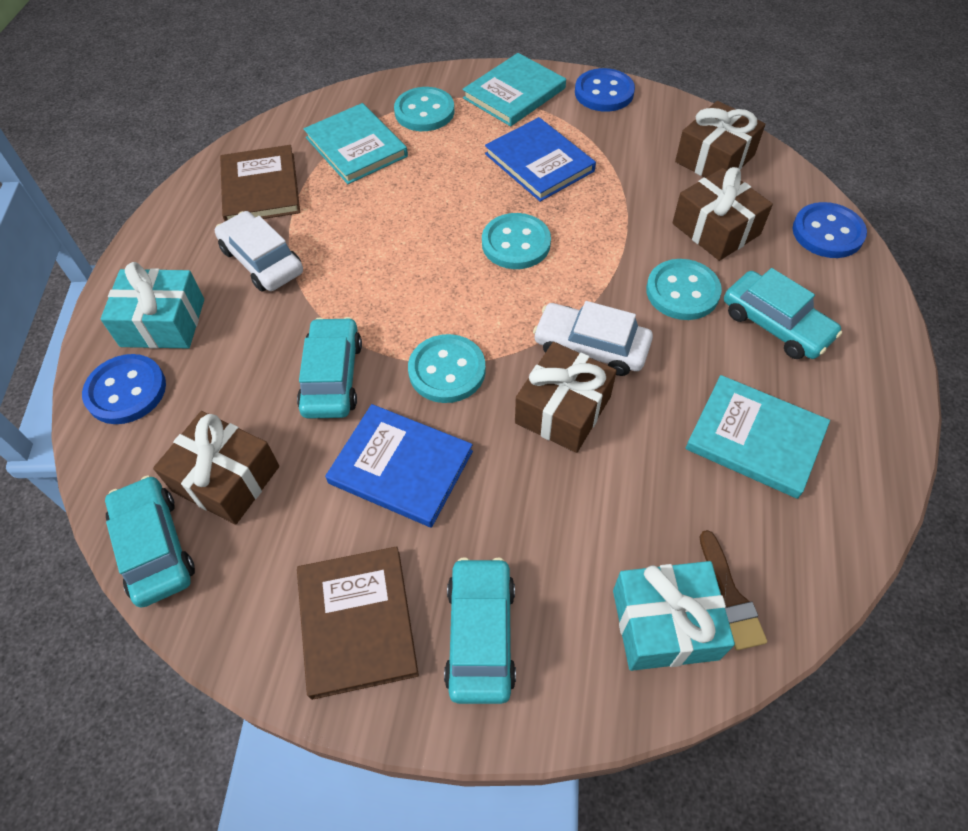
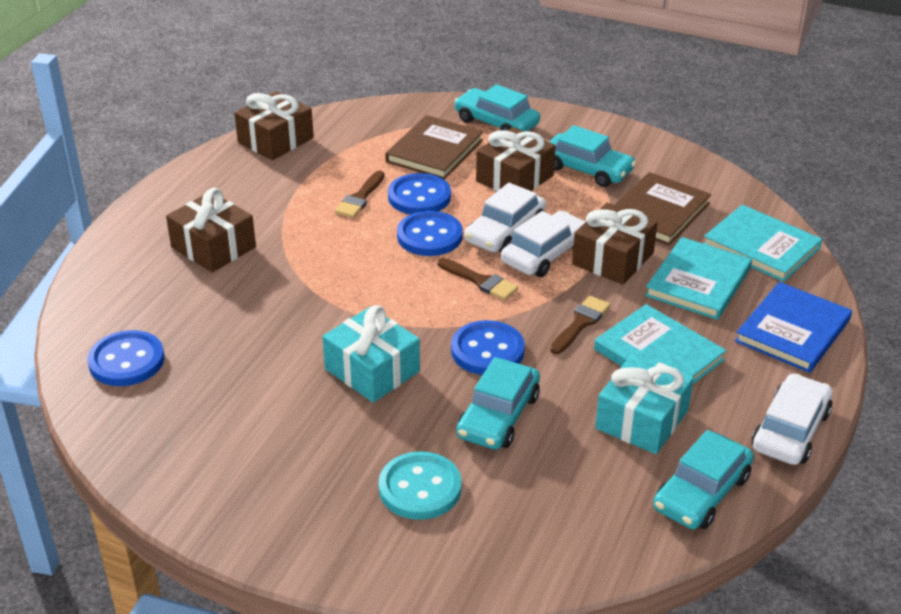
blue book: [325,404,473,528] [485,117,596,202] = 2 -> [735,282,852,373] = 1
blue button: [82,354,166,424] [575,68,635,112] [792,202,867,258] = 3 -> [88,330,164,386] [388,173,451,214] [397,211,463,256] [451,320,525,375] = 4
brown brush: [700,530,767,650] = 1 -> [335,170,385,218] [437,258,518,300] [550,296,610,354] = 3
turquoise button: [394,87,454,131] [408,334,486,403] [482,213,551,269] [646,259,722,320] = 4 -> [379,451,462,520] = 1
white car: [215,211,303,291] [533,301,653,376] = 2 -> [464,183,546,253] [501,211,586,277] [752,374,833,465] = 3

